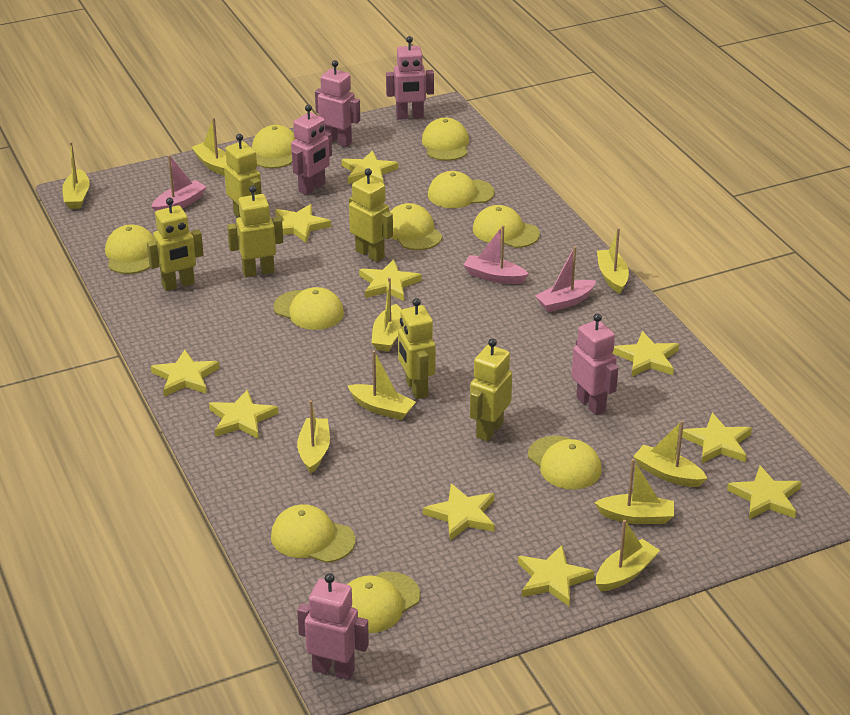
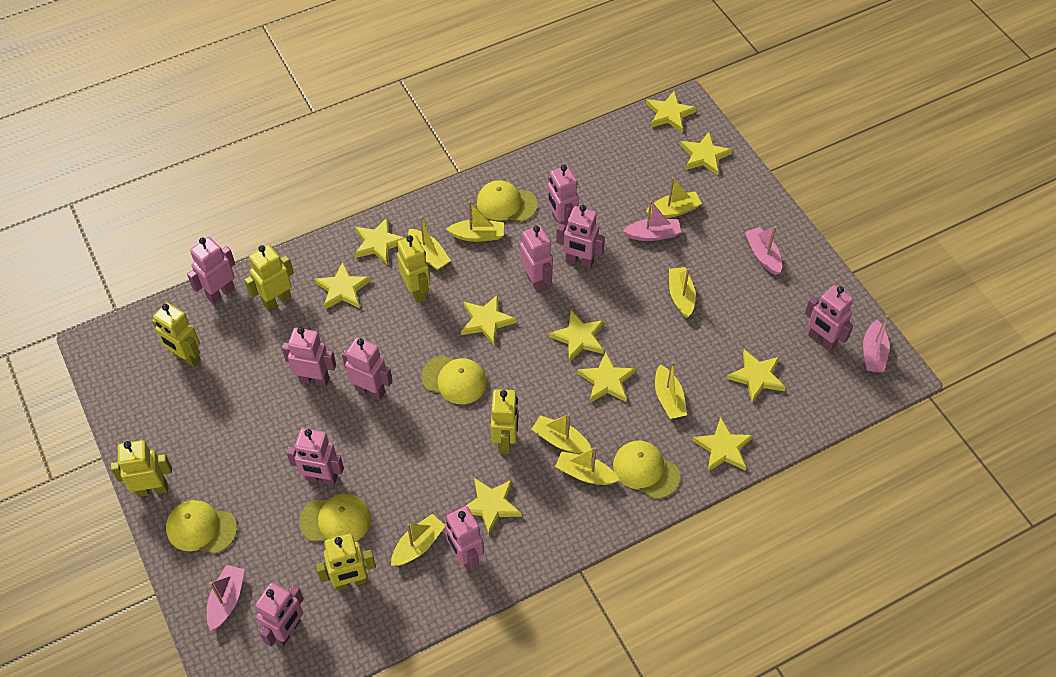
pink boat: [152,155,206,212] [463,225,529,284] [535,246,596,312] = 3 -> [207,565,245,631] [623,201,681,241] [745,226,782,275] [863,315,890,372] = 4
pink robot: [291,105,332,195] [297,573,369,680] [315,60,360,147] [386,36,434,120] [572,313,618,415] = 5 -> [187,237,235,304] [255,583,304,647] [282,327,336,387] [286,428,344,485] [342,337,392,400] [445,506,484,571] [520,226,553,293] [547,165,579,227] [556,205,605,269] [805,285,853,351] = 10
yellow boat: [62,142,90,209] [191,117,227,176] [297,400,330,473] [347,350,416,420] [371,277,401,352] [594,459,674,524] [596,520,660,591] [597,228,629,294] [633,420,707,487] = 9 -> [391,514,445,566] [408,216,451,270] [446,201,504,242] [532,414,591,454] [555,447,619,485] [646,177,702,218] [655,361,687,419] [669,267,696,318] = 8
yellow cap: [105,224,154,274] [252,125,296,168] [271,504,355,563] [273,287,344,330] [347,572,420,633] [390,203,442,250] [422,118,469,161] [428,171,495,208] [473,205,540,248] [528,436,602,489] = 10 -> [166,500,237,554] [299,494,371,542] [421,356,487,404] [477,180,538,222] [613,441,680,499] = 5

